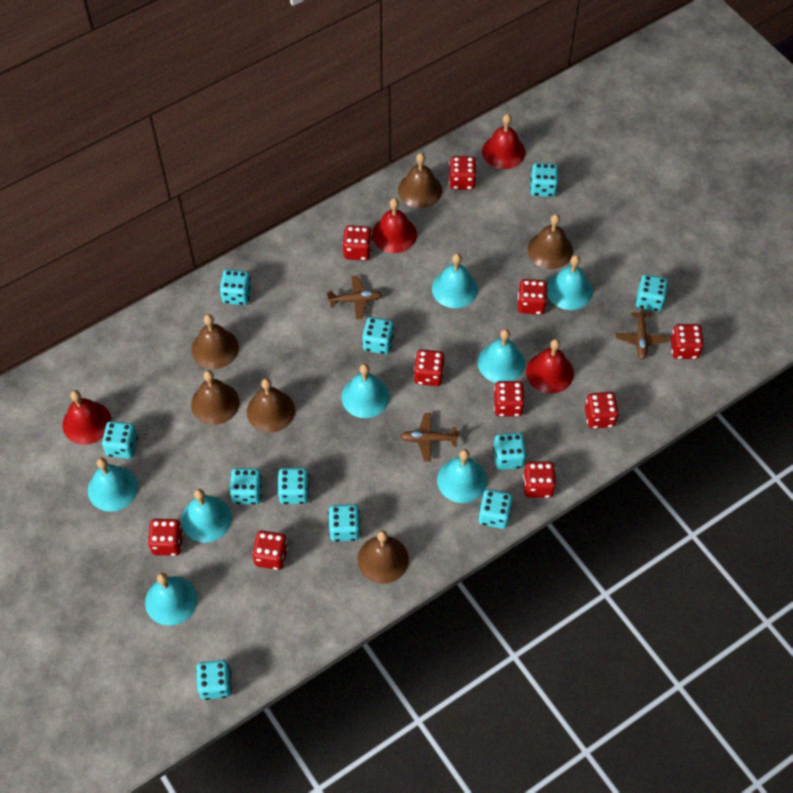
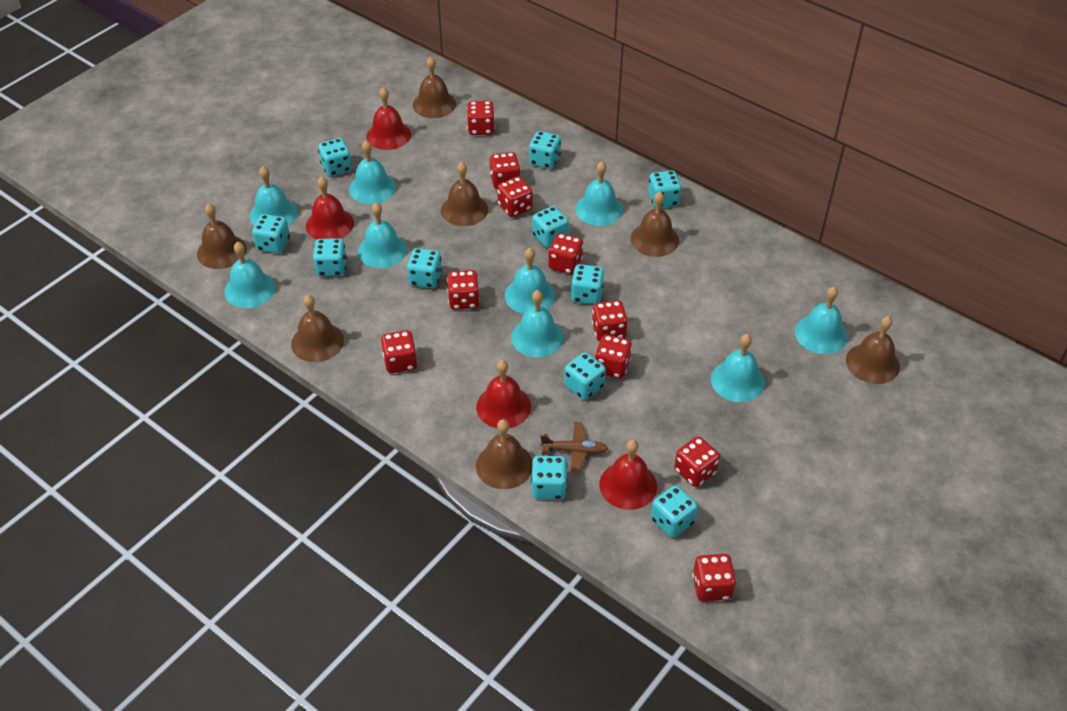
brown bell: [191,370,239,425] [192,314,239,369] [247,378,295,433] [357,530,409,584] [398,153,442,208] [527,214,573,269] = 6 -> [197,203,247,269] [291,295,344,362] [413,57,456,118] [441,162,488,226] [476,420,532,489] [631,192,679,257] [846,316,900,384] = 7
brown plane: [327,276,383,320] [400,413,459,462] [615,305,668,360] = 3 -> [540,422,608,474] = 1
turquoise bell: [88,458,138,512] [145,573,197,626] [181,489,232,542] [341,364,390,418] [432,253,478,308] [437,449,487,503] [478,329,525,383] [547,255,593,310] = 8 -> [224,242,276,308] [250,166,298,226] [349,140,396,204] [358,203,407,268] [505,248,555,314] [511,290,563,357] [575,161,623,226] [711,334,765,402] [795,287,848,354] = 9

